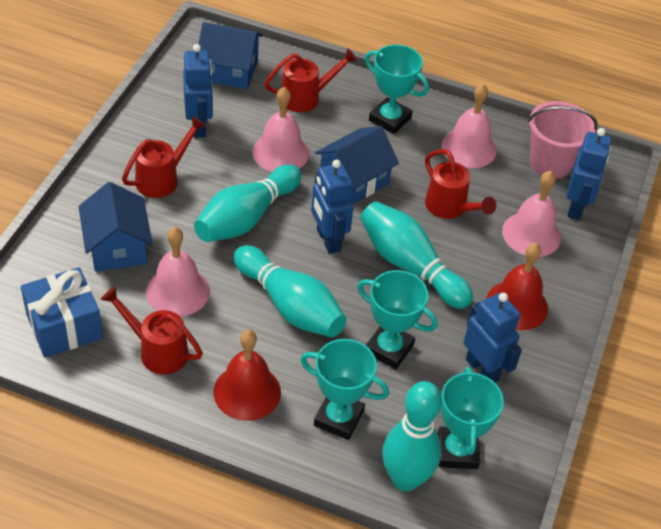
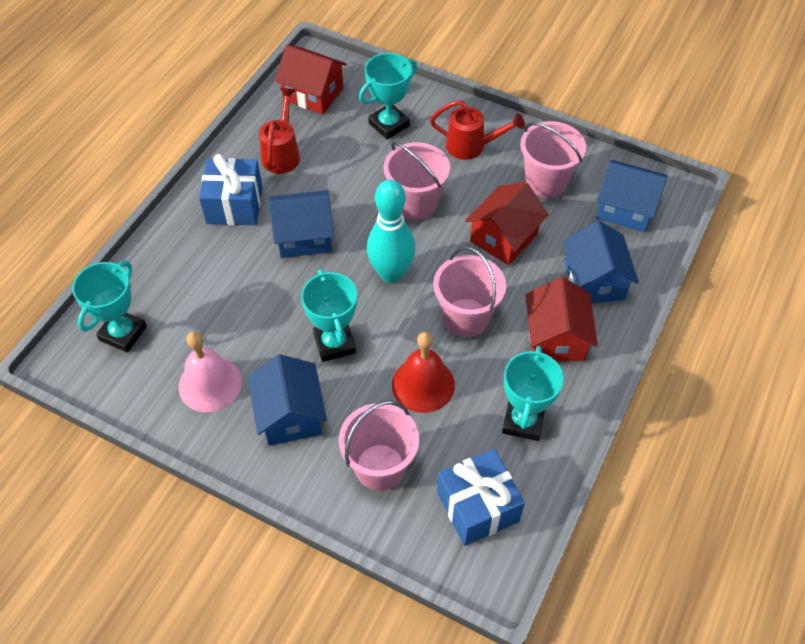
blue gift: [21,267,103,358] = 1 -> [199,154,262,225] [437,449,525,546] = 2
blue house: [78,182,153,272] [198,22,263,89] [315,126,399,204] = 3 -> [248,354,327,446] [269,190,334,258] [563,221,639,303] [596,160,667,232] = 4
blue robot: [183,44,213,138] [311,160,353,254] [464,293,522,382] [567,128,611,220] = 4 -> none = 0
pink bell: [146,227,210,317] [252,87,309,172] [441,84,497,168] [502,171,561,257] = 4 -> [179,331,242,412] = 1
pink bucket: [528,101,598,179] = 1 -> [339,400,419,491] [384,141,450,220] [433,246,506,337] [520,121,586,198] = 4
red bell: [213,330,281,421] [486,243,548,330] = 2 -> [392,332,455,413] = 1
red house: none = 0 -> [275,45,347,114] [465,182,549,265] [526,277,598,361] = 3
red watering can: [101,286,203,374] [122,116,206,198] [264,48,358,112] [425,149,496,219] = 4 -> [259,88,300,174] [430,100,525,160] = 2
turquoise bowling pin: [194,165,302,242] [233,245,346,337] [360,201,473,309] [382,381,442,491] = 4 -> [367,179,415,283] = 1

